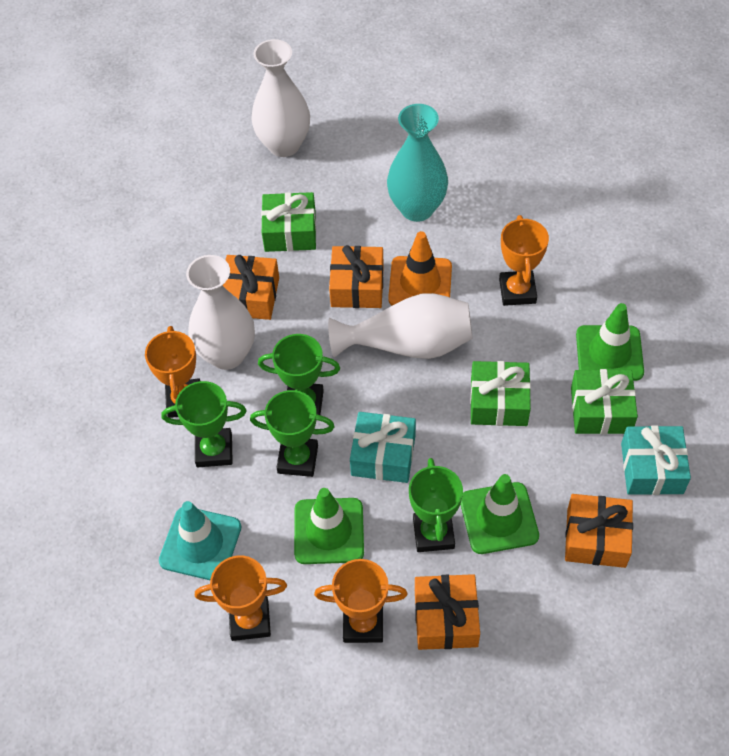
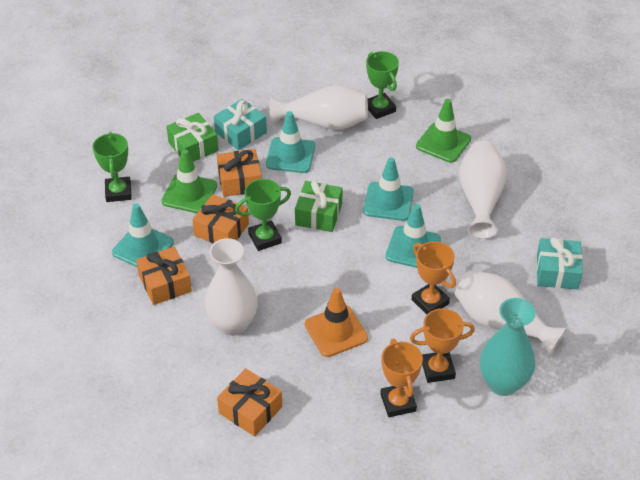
green gift: [261,192,316,252] [470,361,531,426] [571,369,638,434] = 3 -> [166,113,219,162] [295,181,343,232] = 2
green traffic cone: [294,488,364,564] [460,474,539,554] [576,303,644,381] = 3 -> [161,149,217,213] [416,99,471,163] = 2
green trophy: [162,381,246,467] [250,390,335,477] [258,334,340,415] [409,458,463,552] = 4 -> [92,132,132,202] [235,179,291,251] [366,51,399,119] = 3
orange trophy: [145,326,200,418] [195,556,287,641] [314,559,408,643] [499,215,549,306] = 4 -> [380,339,423,417] [410,308,475,383] [411,241,456,314] = 3
turquoise traffic cone: [159,501,242,580] = 1 -> [112,203,174,267] [266,111,315,173] [363,157,414,221] [385,204,441,268] = 4
white vase: [186,255,255,370] [251,39,310,157] [328,293,472,359] = 3 -> [205,238,258,336] [269,85,368,130] [455,270,567,356] [459,141,507,239] = 4

